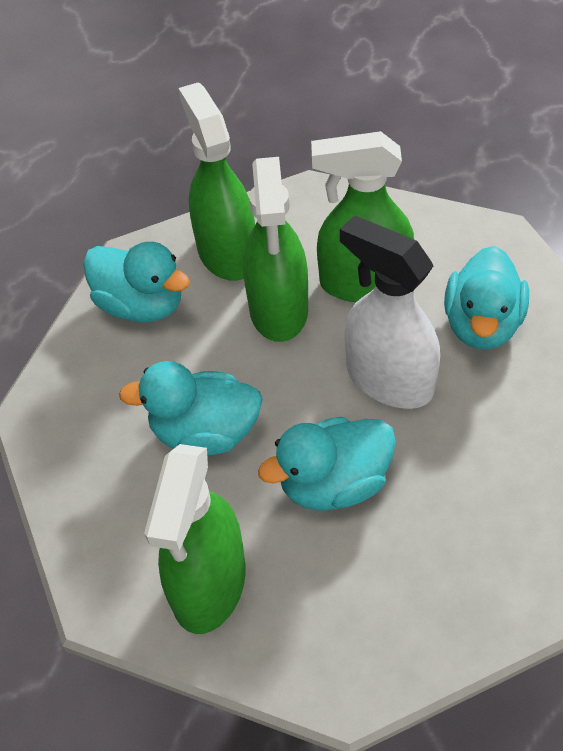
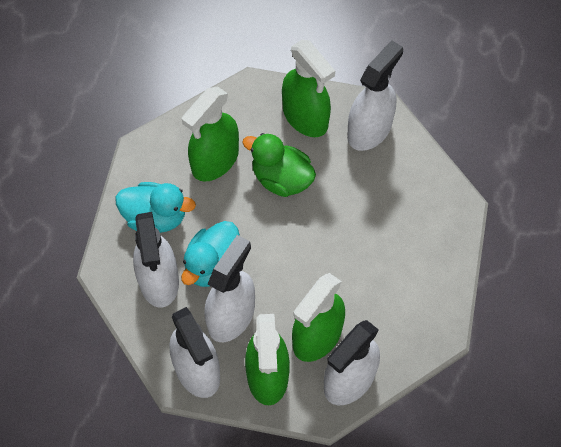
green duck: none = 0 -> [242,133,316,197] = 1
turquoise duck: [83,242,190,323] [119,361,263,455] [258,417,396,511] [444,246,529,349] = 4 -> [115,182,196,233] [181,221,240,287] = 2
white spray bottle: [340,215,440,409] = 1 -> [133,212,179,308] [170,307,220,398] [205,235,255,342] [324,320,380,405] [347,40,403,151] = 5

